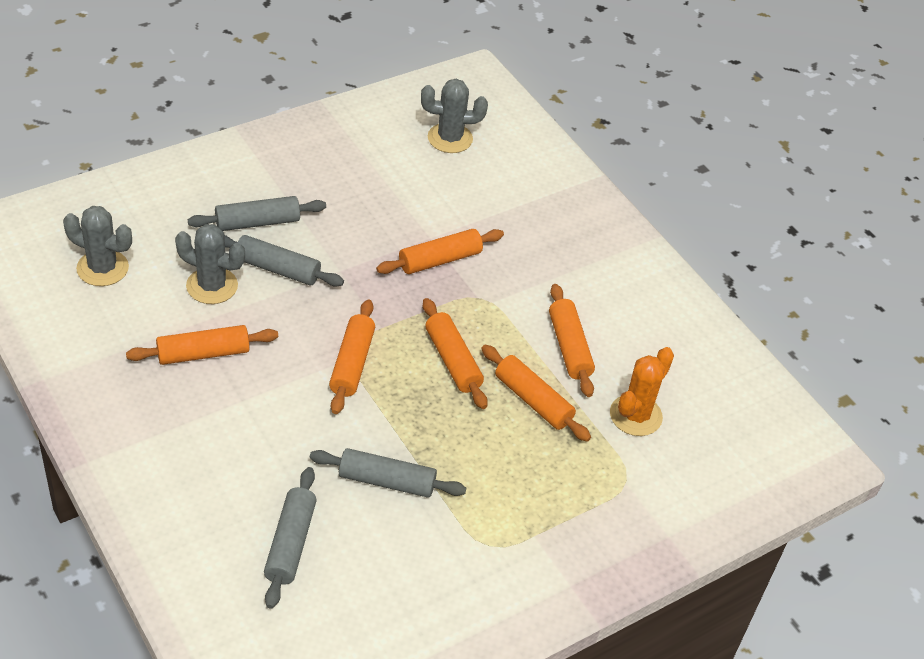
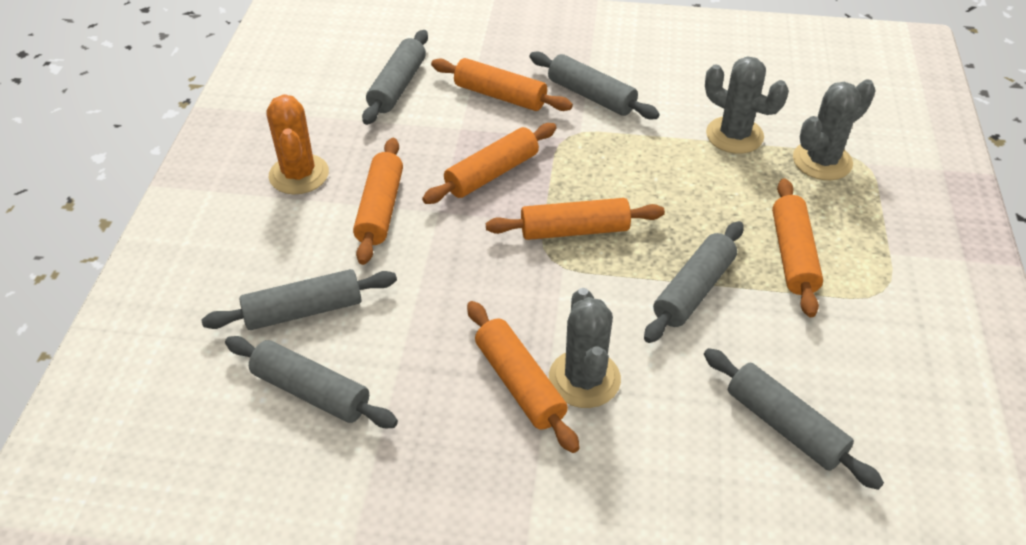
grey rolling pin: [188,196,326,231] [225,235,344,287] [264,467,317,609] [310,448,466,498] = 4 -> [201,269,397,330] [225,336,398,428] [362,30,428,125] [530,52,660,120] [644,221,744,343] [704,348,884,490] = 6

